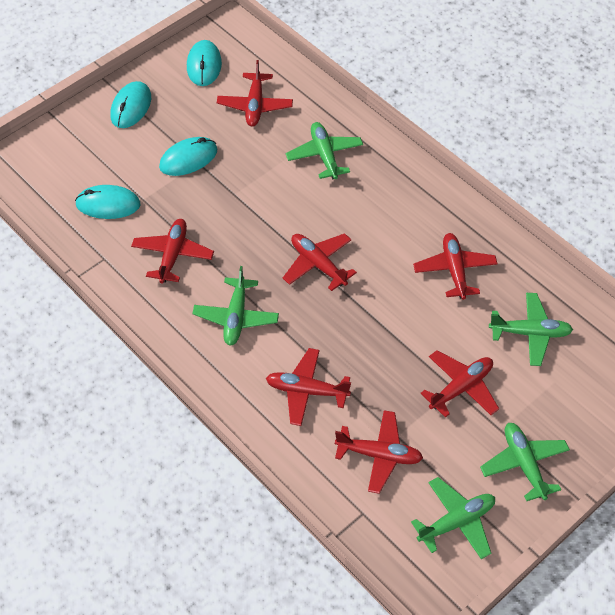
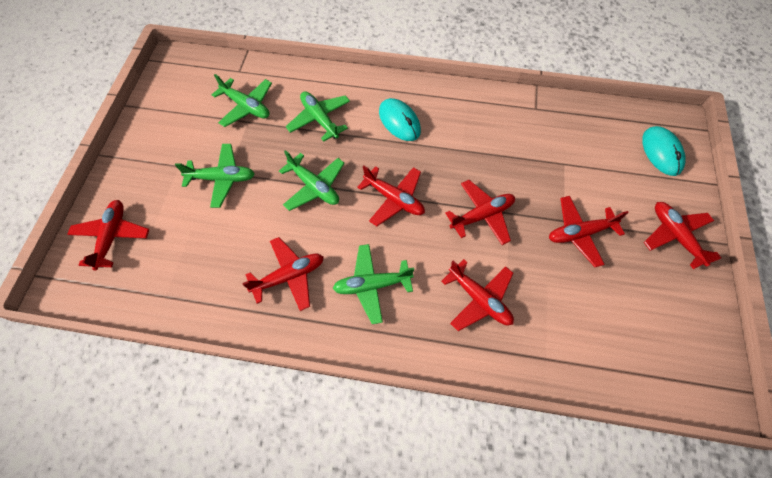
turquoise mouse: [75,185,141,219] [110,81,151,128] [159,137,217,176] [187,40,222,86] = 4 -> [379,98,421,141] [642,126,686,176] = 2

